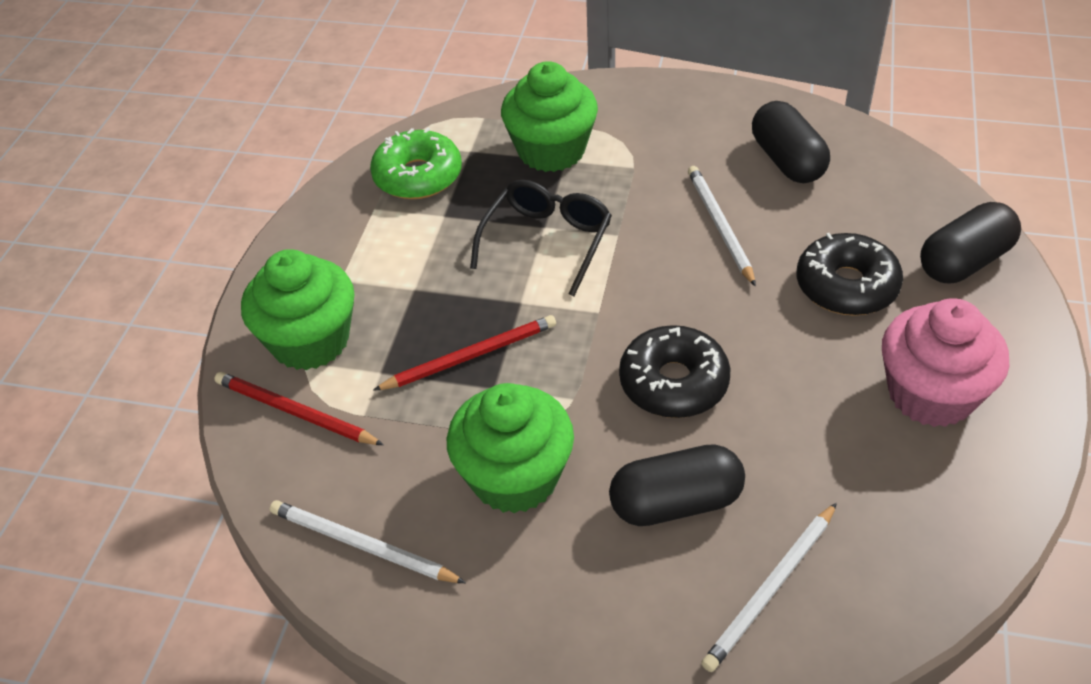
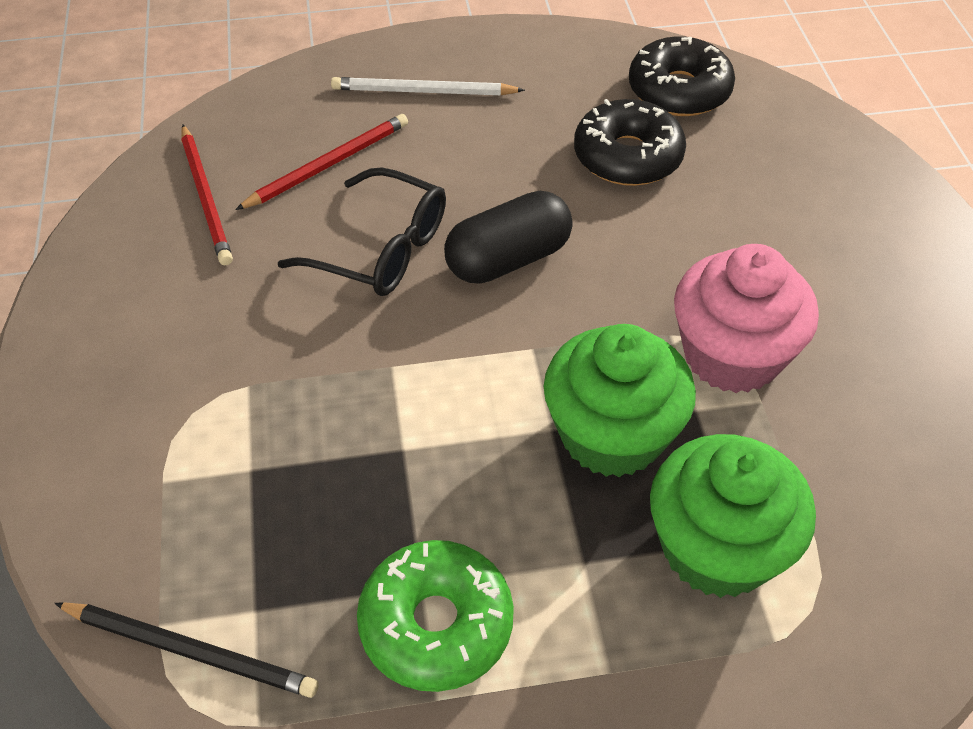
black capsule: [609,444,745,526] [752,101,830,183] [920,202,1021,283] = 3 -> [444,191,573,283] = 1
black pencil: none = 0 -> [54,602,319,698] = 1
green cupcake: [241,249,355,370] [447,383,574,514] [501,61,598,172] = 3 -> [544,324,696,477] [650,434,816,598] = 2
white pencil: [269,500,466,583] [688,166,756,287] [701,503,837,672] = 3 -> [331,77,525,95] = 1

